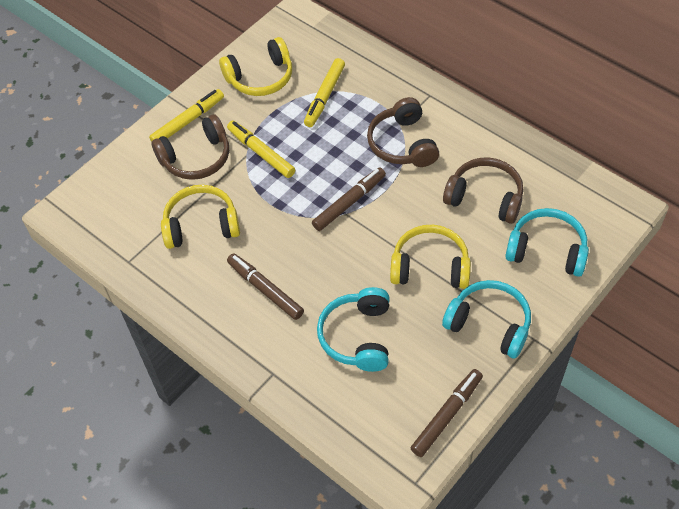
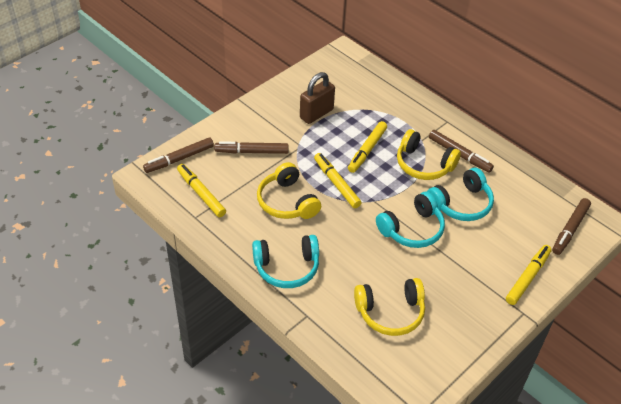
brown headphones: [151,114,229,180] [367,97,439,167] [443,158,523,224] = 3 -> none = 0
brown marker: [227,253,304,320] [312,167,386,231] [411,369,483,457] = 3 -> [143,137,214,173] [214,141,289,154] [429,130,494,173] [552,198,591,255] = 4
brown padlock: none = 0 -> [300,72,335,124] = 1
yellow marker: [149,89,224,142] [227,121,295,178] [304,58,345,127] = 3 -> [177,164,226,217] [314,153,362,208] [348,121,387,173] [506,245,552,305] = 4

